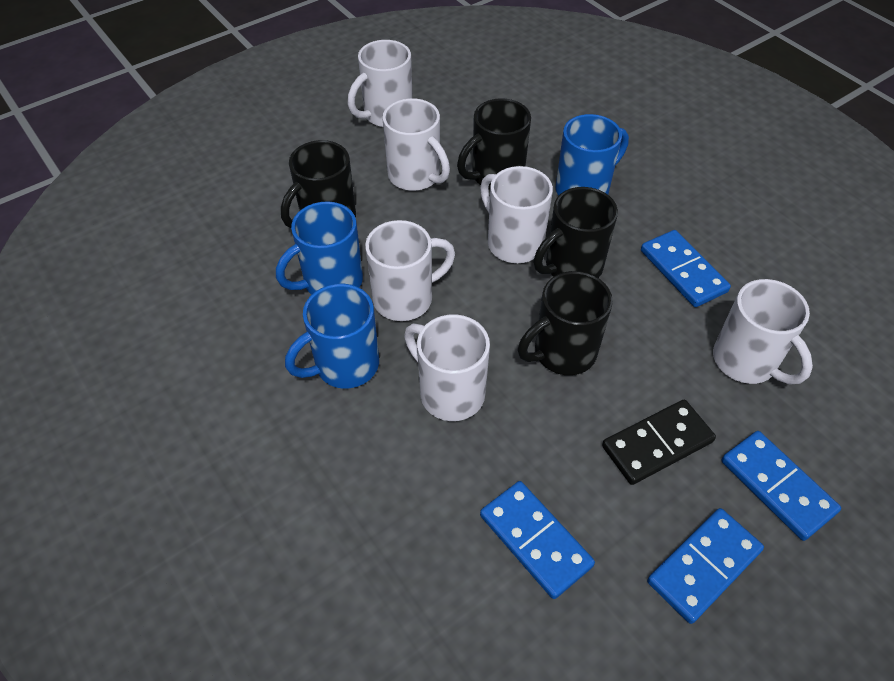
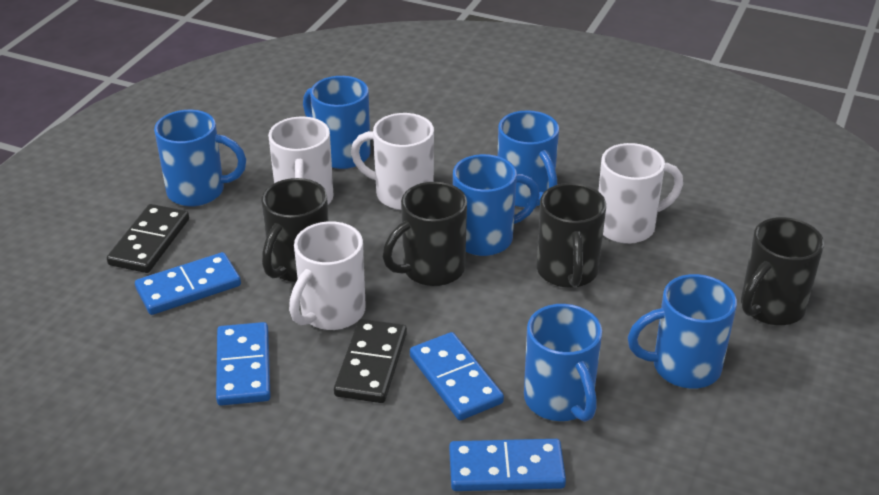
black domino: [602,400,716,485] = 1 -> [107,204,189,273] [334,319,407,403] = 2
blue mug: [276,201,363,295] [285,284,379,389] [555,114,629,196] = 3 -> [154,110,246,207] [303,76,371,169] [453,154,540,256] [498,110,559,207] [524,304,602,422] [628,274,737,389] = 6
white mug: [348,40,413,127] [365,220,455,321] [382,98,450,191] [404,314,490,421] [480,166,553,263] [713,279,813,384] = 6 -> [268,117,333,205] [289,221,366,330] [351,113,434,210] [598,143,683,244] = 4

